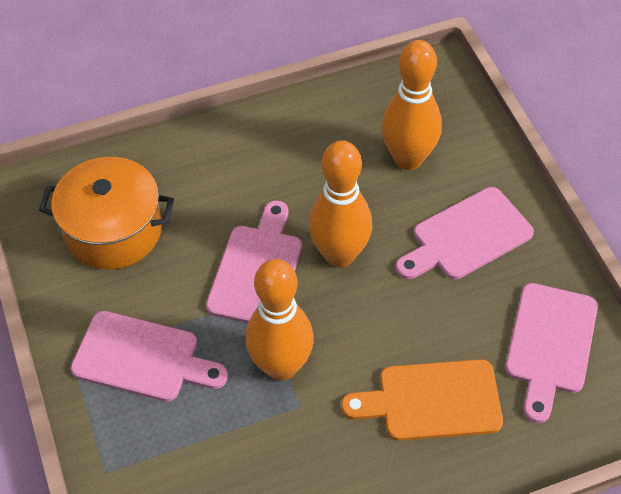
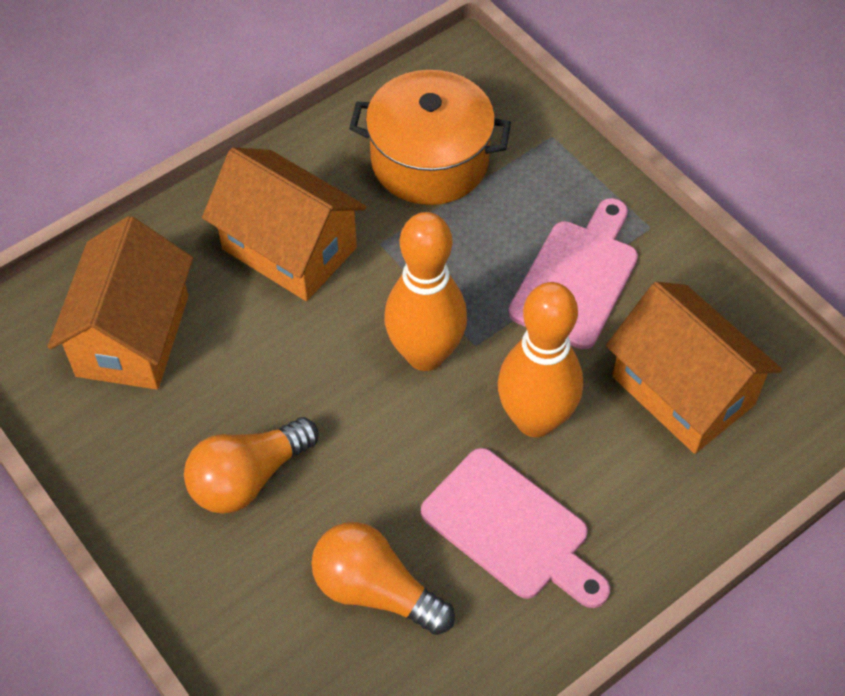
orange bowling pin: [246,259,314,381] [309,140,372,267] [381,40,442,170] = 3 -> [384,212,467,371] [498,282,583,437] = 2
orange cutting board: [341,359,503,441] = 1 -> none = 0
orange house: none = 0 -> [48,216,193,390] [202,147,367,301] [606,282,782,454] = 3
orange light bulb: none = 0 -> [184,417,319,514] [311,522,455,635] = 2
pink cutting board: [71,311,228,402] [206,201,302,323] [396,187,534,279] [505,283,598,423] = 4 -> [421,448,610,608] [509,198,638,349] = 2

